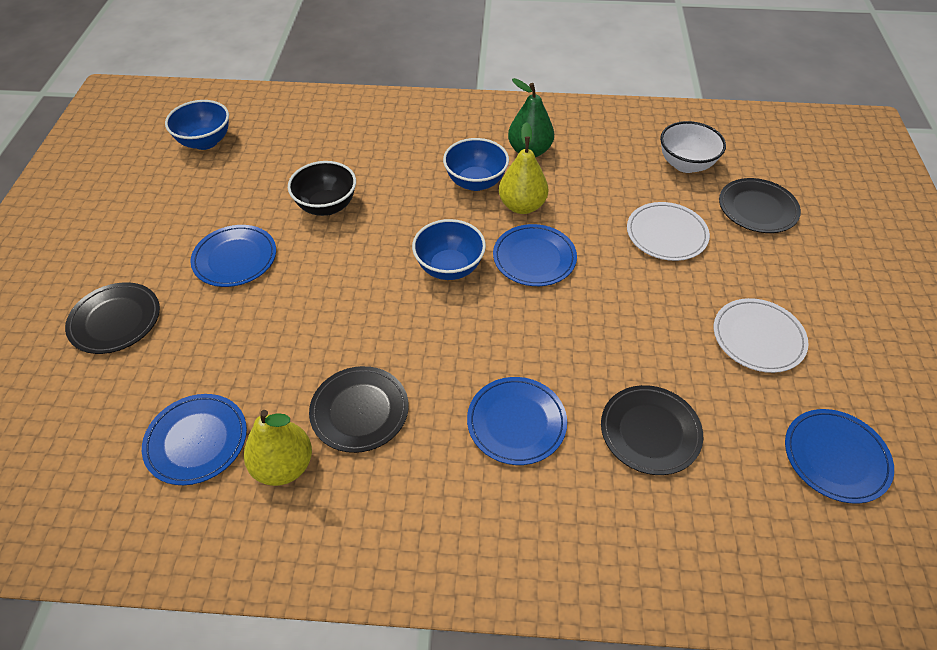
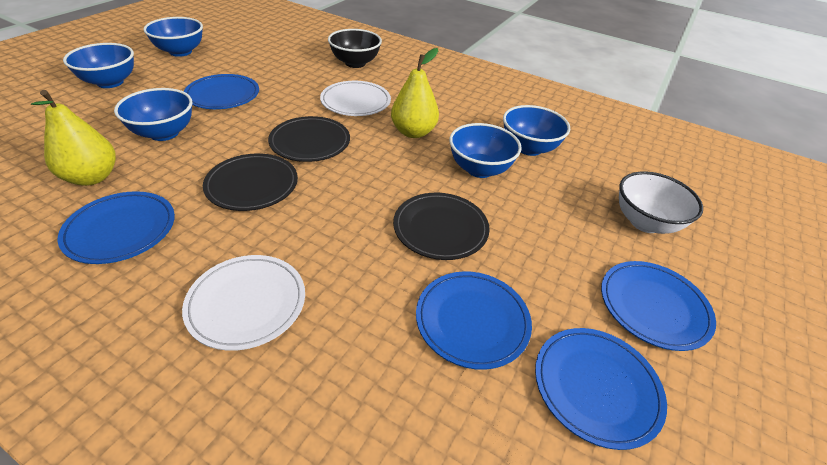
black plate: [65,282,160,354] [309,366,409,453] [601,385,703,475] [719,178,801,233] = 4 -> [203,153,298,211] [268,116,350,162] [393,193,490,260] = 3
blue bowl: [165,100,229,150] [412,219,486,280] [443,138,509,191] = 3 -> [63,43,134,88] [114,88,192,141] [143,17,203,57] [449,123,522,178] [503,105,570,156] = 5
green pear: [508,78,554,157] = 1 -> none = 0

